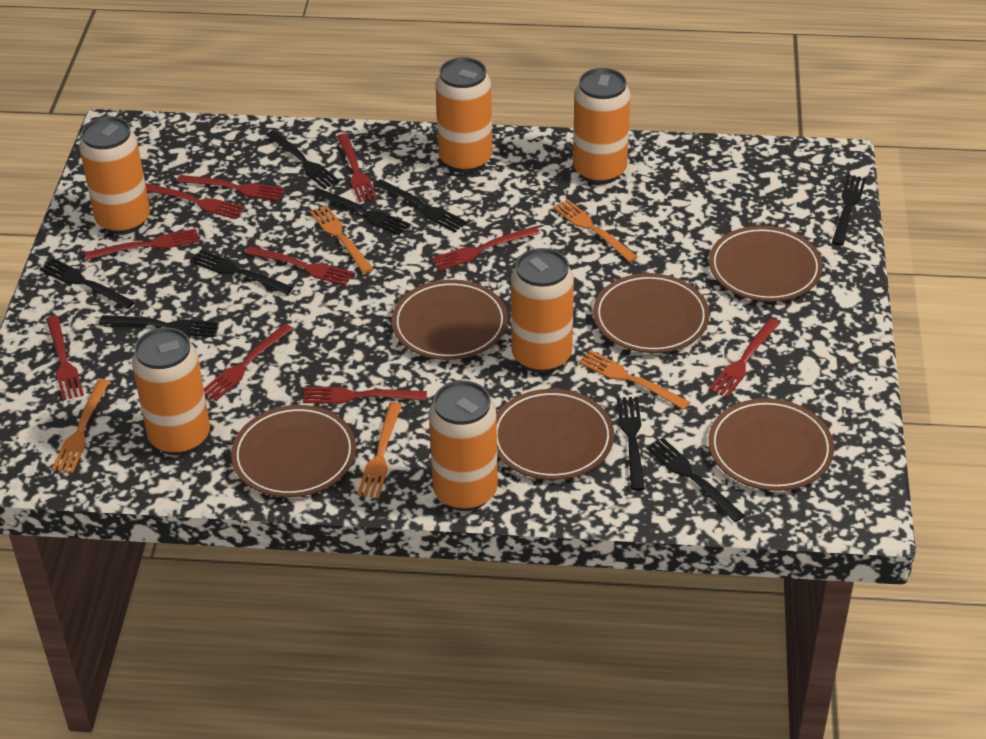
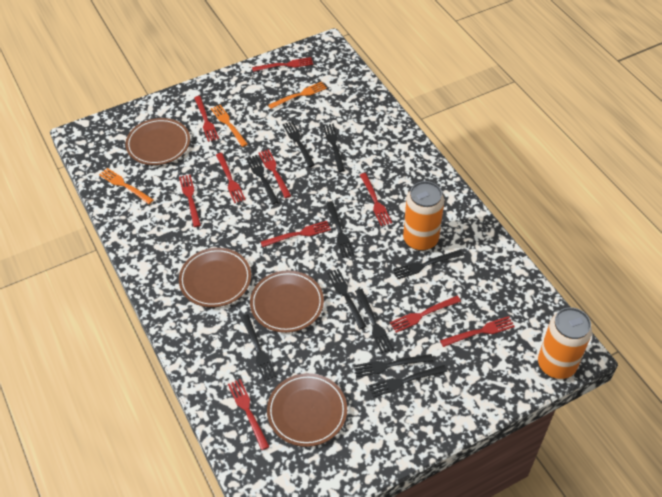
black fork: [39,258,135,309] [99,315,219,337] [190,250,293,295] [266,131,340,189] [312,188,410,235] [374,179,467,233] [617,397,645,491] [646,438,745,522] [832,175,866,246] = 9 -> [241,314,277,381] [246,155,279,204] [282,121,315,167] [323,124,345,172] [326,201,355,258] [327,269,367,329] [354,354,433,377] [355,289,394,353] [369,365,447,398] [393,250,463,279] = 10
brown plate: [231,405,356,497] [392,280,508,360] [496,389,614,480] [593,273,710,353] [708,398,834,491] [709,226,823,302] = 6 -> [126,118,190,165] [179,248,251,307] [250,270,324,333] [267,373,347,447] = 4
orange can: [79,116,150,235] [132,327,210,455] [429,380,498,511] [435,57,492,173] [511,248,574,373] [573,68,631,184] = 6 -> [403,181,444,251] [538,307,592,379] = 2
orange fork: [52,379,109,473] [310,205,373,273] [357,402,402,498] [553,199,638,262] [578,350,690,410] = 5 -> [99,168,154,204] [211,105,248,147] [268,82,327,109] = 3

